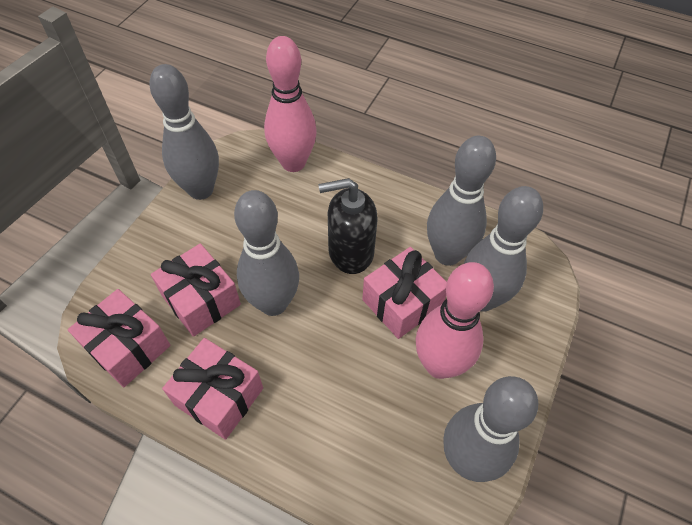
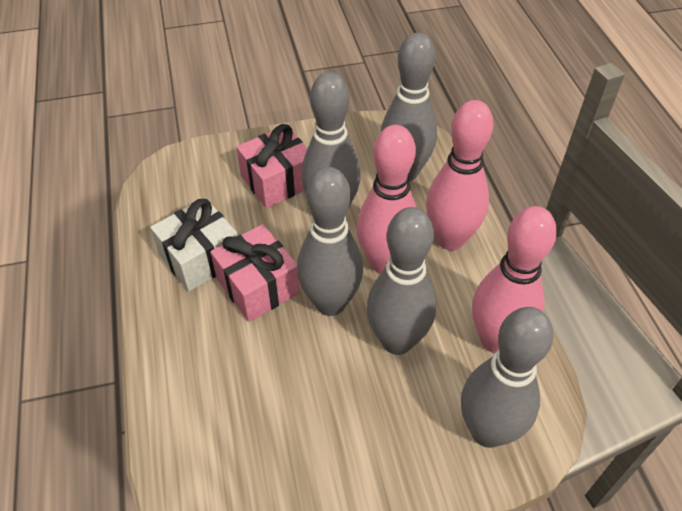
black soap dispenser: [319,178,378,274] = 1 -> none = 0
pink bowling pin: [264,36,317,172] [416,262,494,379] = 2 -> [356,125,417,274] [426,100,493,250] [472,206,557,353] = 3
pink gift: [68,289,170,387] [151,244,241,337] [162,338,263,440] [362,247,447,339] = 4 -> [210,224,300,322] [236,124,307,208] = 2
white gift: none = 0 -> [150,198,238,291] = 1

